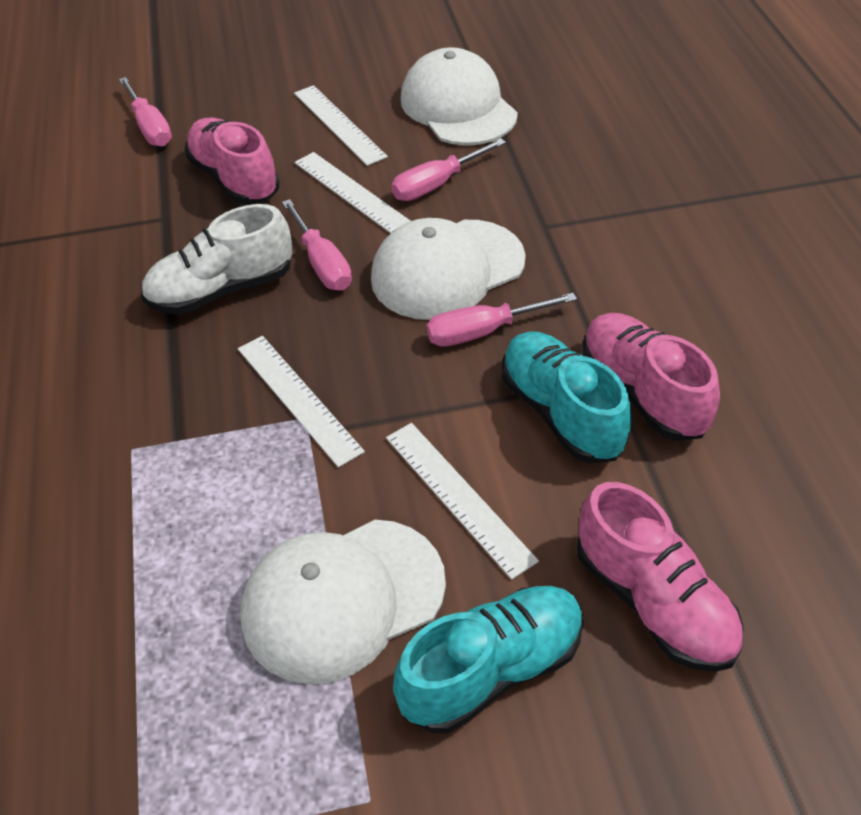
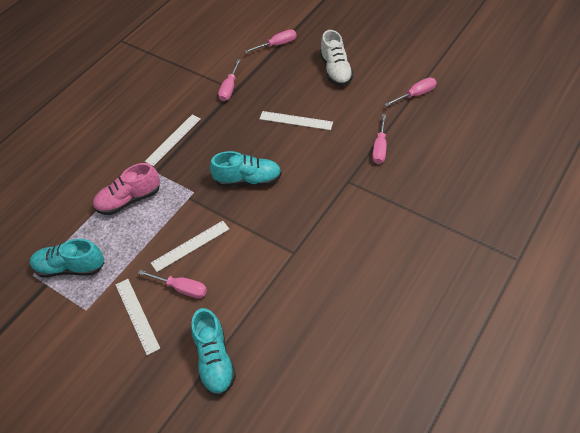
pink screwdriver: [119,77,172,147] [282,199,352,291] [391,138,506,201] [427,293,577,347] = 4 -> [138,270,207,298] [218,59,241,101] [245,29,297,53] [372,114,387,164] [384,78,437,107] = 5
pink shoe: [184,118,280,205] [577,482,744,672] [582,313,720,441] = 3 -> [93,163,160,215] = 1
turquoise shoe: [393,586,584,734] [502,331,632,463] = 2 -> [30,239,105,277] [191,308,236,396] [210,151,282,187] = 3
white cap: [241,520,446,684] [371,218,526,320] [401,47,518,145] = 3 -> none = 0

